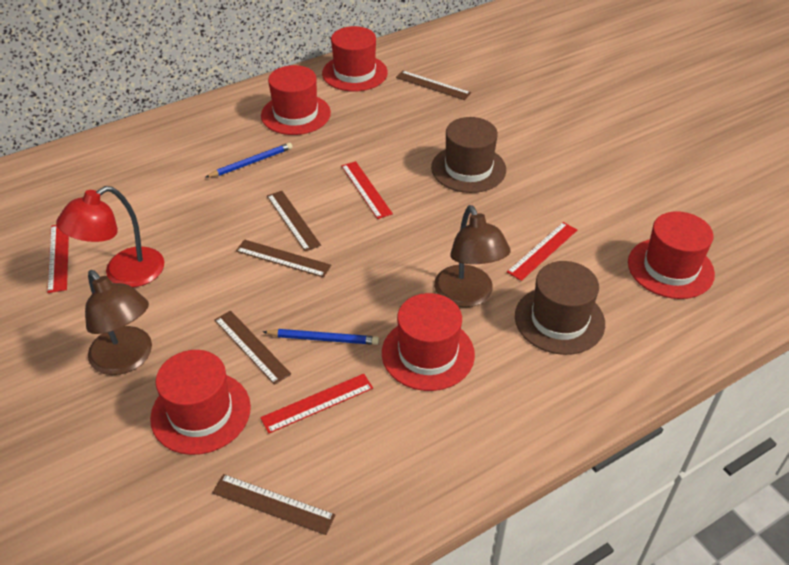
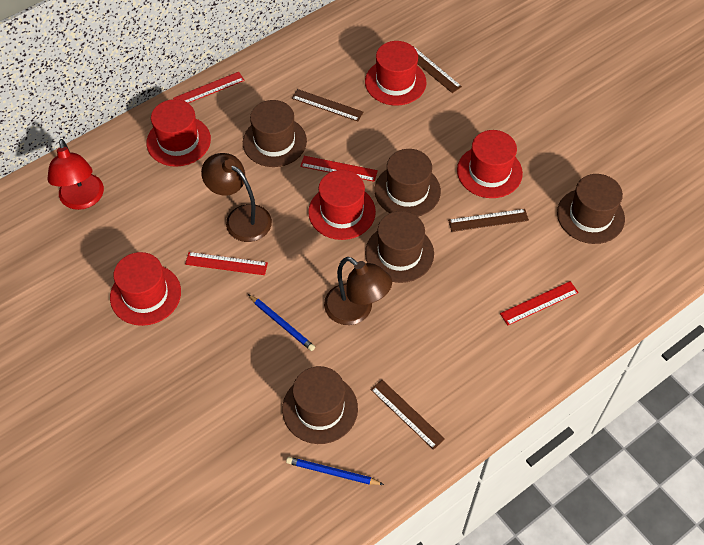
brown hat: [431,117,506,193] [515,261,605,355] = 2 -> [243,100,307,167] [282,366,358,444] [365,211,434,283] [374,149,441,217] [557,174,625,244] = 5
brown ruler: [212,474,336,535] [215,310,291,385] [236,239,331,277] [267,191,321,252] [396,71,471,100] = 5 -> [292,89,363,121] [371,380,445,450] [413,46,462,93] [448,209,529,232] = 4

